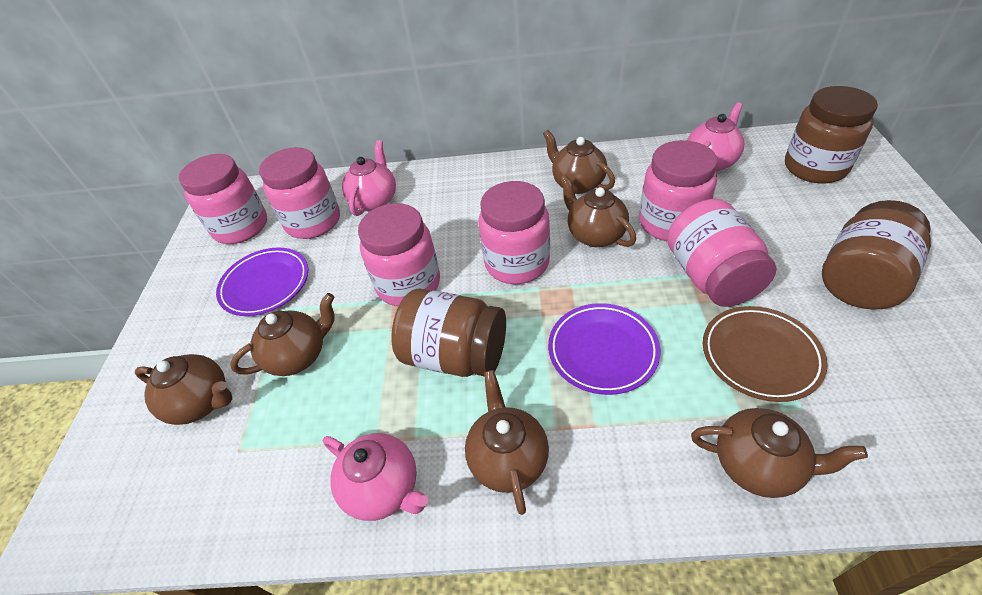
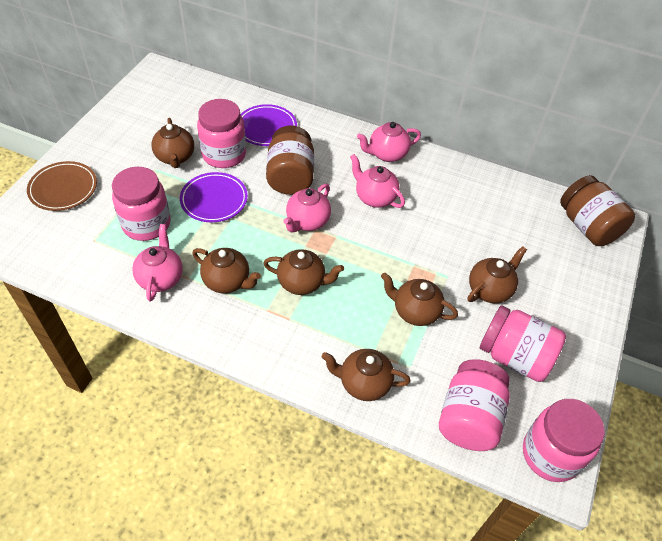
brown jar: [391,289,506,377] [785,86,878,183] [822,200,931,310] = 3 -> [266,126,314,195] [560,175,635,246] = 2
pink jar: [179,154,267,244] [259,147,340,239] [358,203,440,306] [479,181,550,284] [639,140,718,241] [667,199,777,307] = 6 -> [112,167,171,241] [197,99,246,168] [439,359,510,451] [480,305,566,382] [523,399,605,482] = 5
pink teapot: [323,433,428,521] [342,140,396,216] [687,102,744,171] = 3 -> [132,224,183,301] [283,184,331,233] [350,154,405,208] [357,122,421,162] = 4

